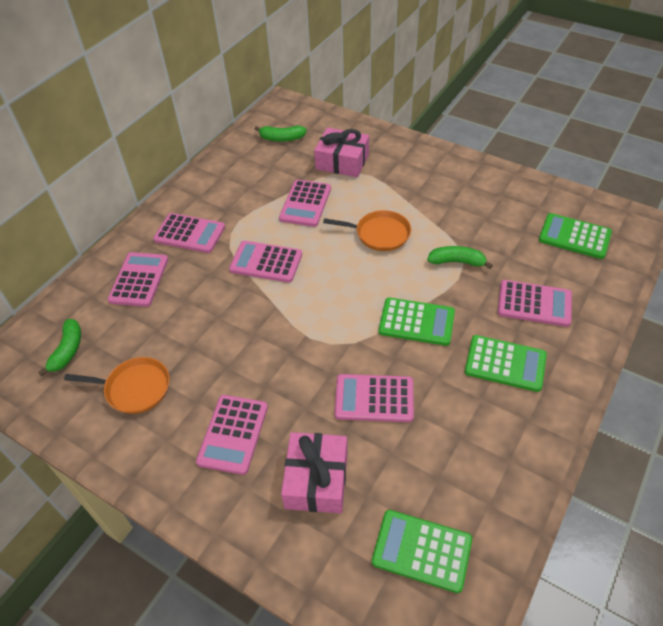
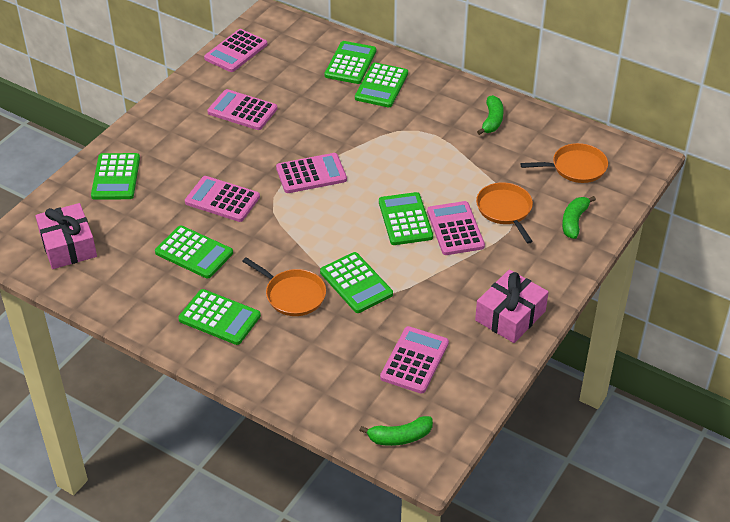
green calculator: [372,510,472,593] [379,298,455,346] [465,335,547,392] [539,213,612,259] = 4 -> [91,153,140,200] [155,226,233,279] [178,289,261,345] [320,252,393,313] [324,41,376,84] [355,63,408,107] [379,192,433,245] = 7
orange pan: [64,357,169,414] [323,210,411,251] = 2 -> [242,257,326,316] [476,182,533,244] [520,143,608,183] = 3
pink calculator: [108,252,168,307] [153,213,225,253] [196,395,268,475] [229,241,302,283] [279,180,331,227] [335,374,414,422] [498,280,572,327] = 7 -> [185,176,260,222] [204,29,267,72] [207,89,277,130] [276,153,347,193] [380,326,449,394] [427,201,485,255] = 6

